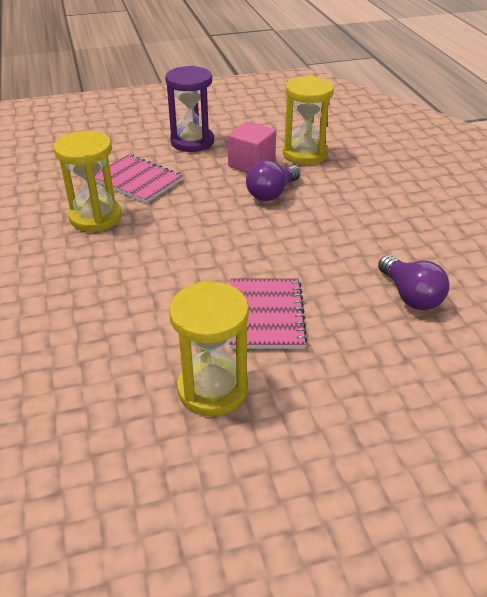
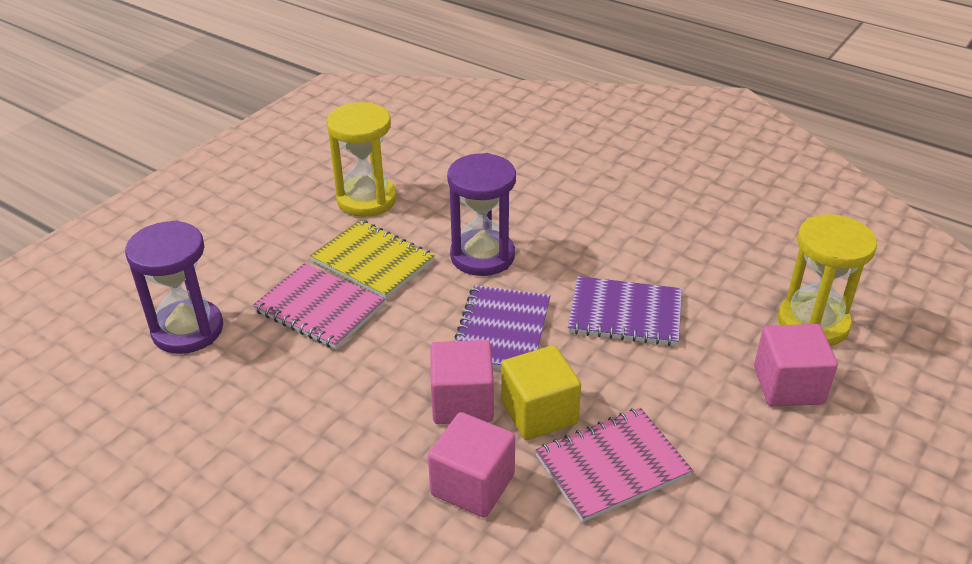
pink cube: [228,121,276,172] = 1 -> [428,412,515,518] [430,340,494,424] [754,324,838,407] = 3
purple hourglass: [165,66,214,152] = 1 -> [125,220,223,354] [447,153,516,276] = 2
purple light bulb: [246,160,301,201] [378,255,450,310] = 2 -> none = 0
purple notebook: none = 0 -> [455,285,550,369] [568,276,682,346] = 2
yellow cube: none = 0 -> [501,345,581,440] = 1
yellow hourglass: [54,131,122,232] [169,282,249,416] [283,76,334,165] = 3 -> [327,102,397,217] [778,214,877,346] = 2
yellow notebook: none = 0 -> [310,220,435,299] = 1

